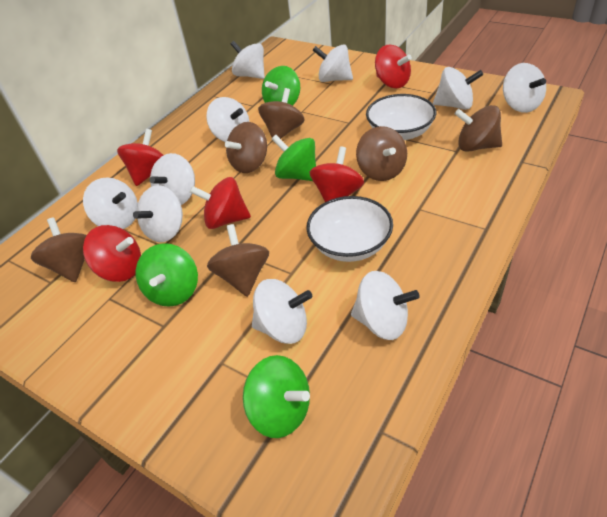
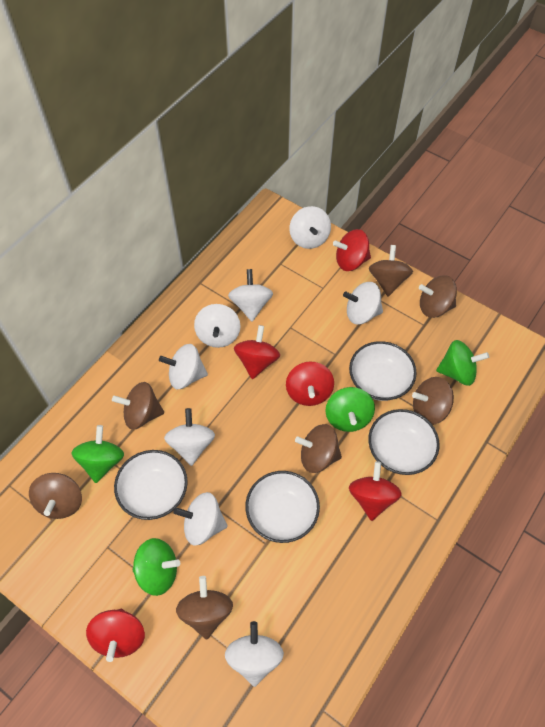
brown spinning top: [31,218,87,282] [207,224,269,297] [225,122,267,173] [258,88,305,139] [356,126,407,181] [455,105,502,152] = 6 -> [29,473,82,519] [112,382,164,430] [176,576,233,639] [295,424,342,473] [369,245,413,296] [412,377,454,425] [419,275,457,318] = 7
white bowl: [306,196,393,262] [366,94,436,140] = 2 -> [114,450,188,520] [245,471,320,543] [349,341,417,401] [368,409,440,475] = 4
white spinning top: [83,177,138,229] [133,185,183,242] [150,153,195,205] [206,97,250,142] [231,41,265,79] [252,279,312,344] [313,44,353,82] [351,271,419,340] [433,67,483,110] [503,63,546,113] = 10 -> [159,344,208,389] [164,408,215,466] [174,492,228,546] [194,304,240,348] [225,621,284,687] [228,269,273,321] [290,206,331,249] [343,282,383,325] = 8

